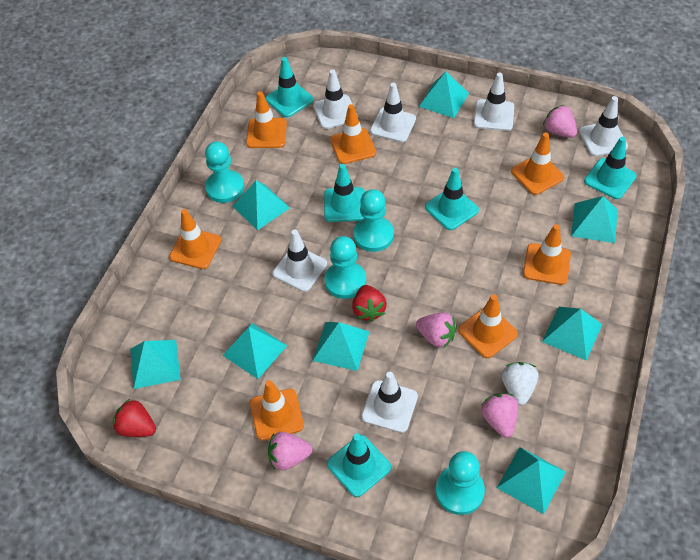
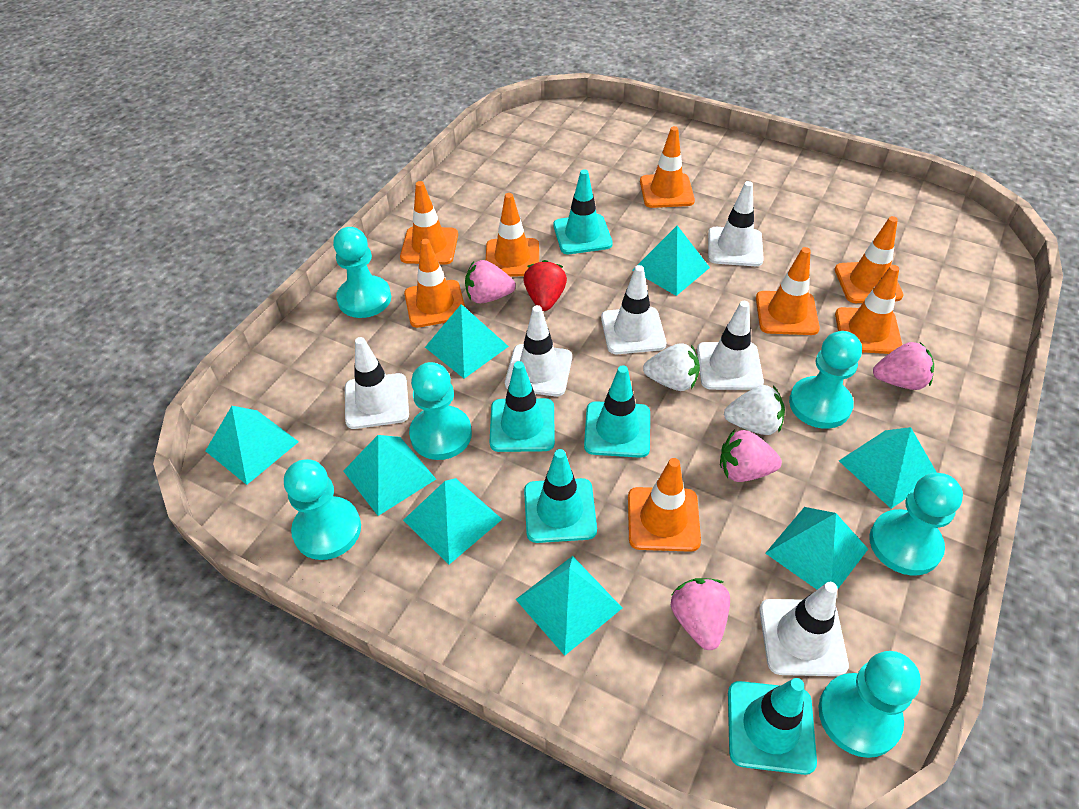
orange traffic cone: [169,209,221,269] [246,91,287,148] [250,380,304,441] [330,104,376,164] [458,294,518,358] [511,133,564,195] [523,224,571,285] = 7 -> [400,181,458,265] [404,239,465,328] [486,193,539,277] [628,458,701,552] [640,126,695,208] [756,247,820,335] [835,216,904,303] [835,265,902,354] = 8
red strawberry: [113,399,156,437] [352,285,387,322] = 2 -> [523,260,567,311] = 1
turquoise pawn: [205,141,244,203] [324,236,366,299] [353,189,394,252] [436,451,485,515] = 4 -> [284,459,361,560] [333,227,391,318] [409,362,472,460] [789,331,862,429] [819,651,921,758] [869,473,963,576] = 6
white strawberry: [502,362,539,405] = 1 -> [643,343,700,391] [724,385,785,435] = 2

